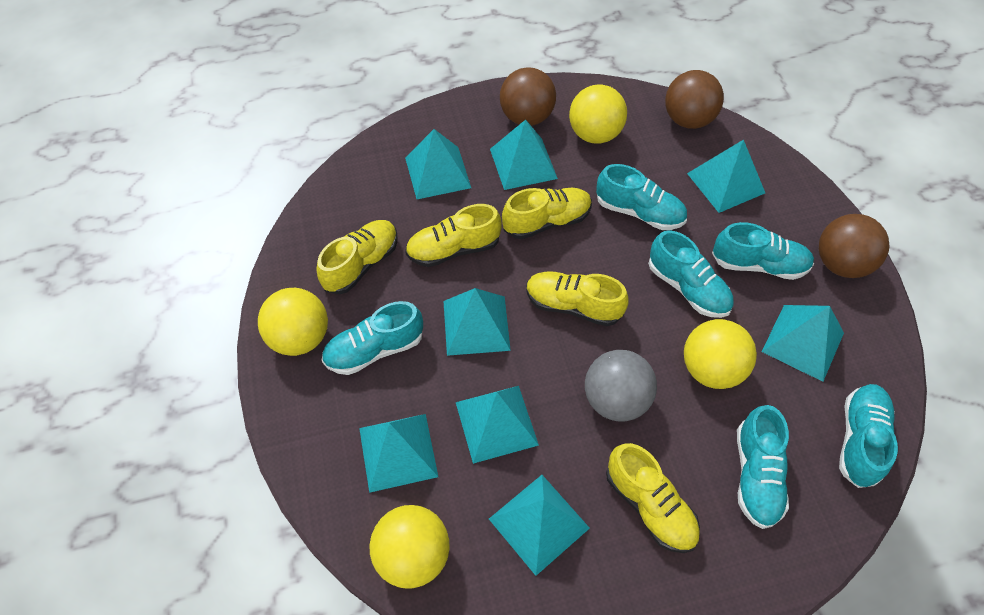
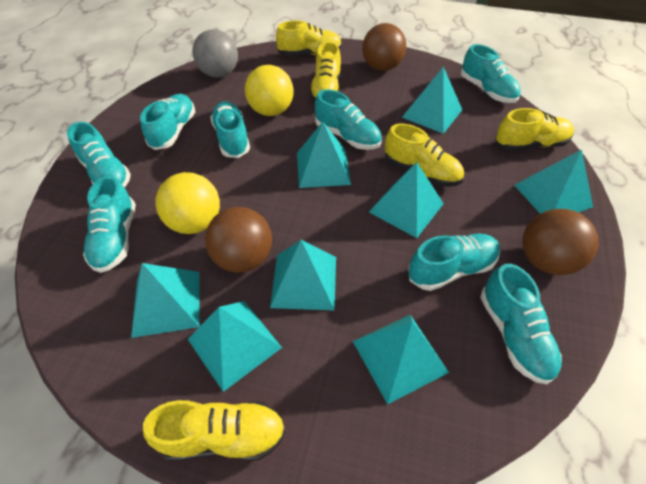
turquoise shoe: [322,301,423,375] [596,164,687,230] [648,230,733,318] [712,222,814,280] [737,405,789,529] [839,384,898,488] = 6 -> [67,122,131,188] [83,176,136,273] [140,94,195,150] [210,101,250,158] [315,89,382,150] [408,233,500,291] [461,44,521,103] [480,264,562,384] = 8
yellow ball: [258,288,328,356] [370,505,450,589] [569,84,627,144] [684,319,757,389] = 4 -> [155,172,220,234] [245,65,294,116] = 2

